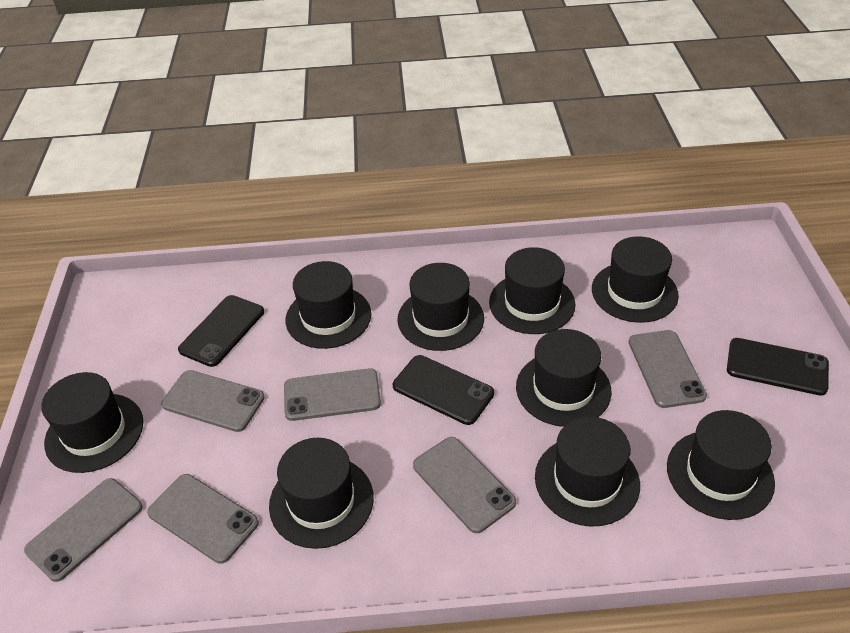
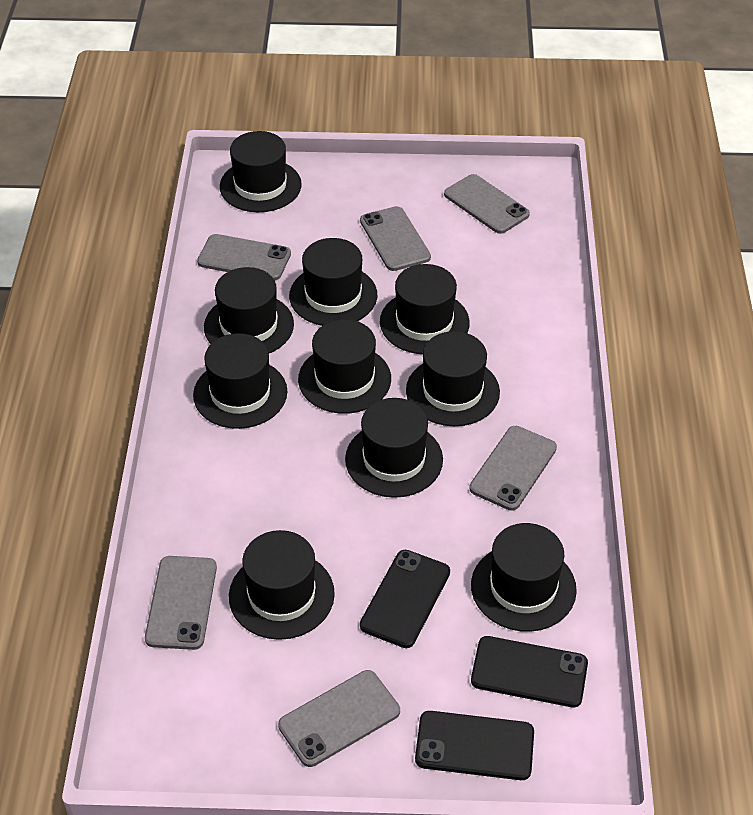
black hat: [41,372,143,473] [269,438,374,549] [285,261,371,349] [397,263,484,351] [489,247,575,334] [516,329,612,427] [535,417,640,527] [592,236,679,323] [667,410,775,520] = 9 -> [193,333,287,429] [204,267,294,353] [220,131,302,212] [229,530,335,640] [289,238,377,326] [298,319,391,414] [345,398,443,498] [380,264,470,354] [406,331,500,426] [471,523,577,632] = 10

